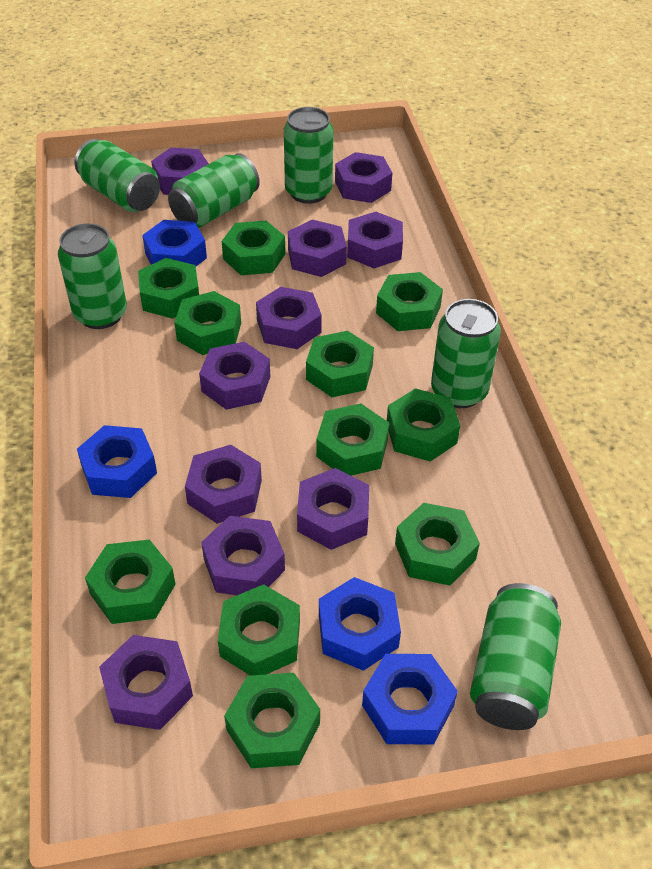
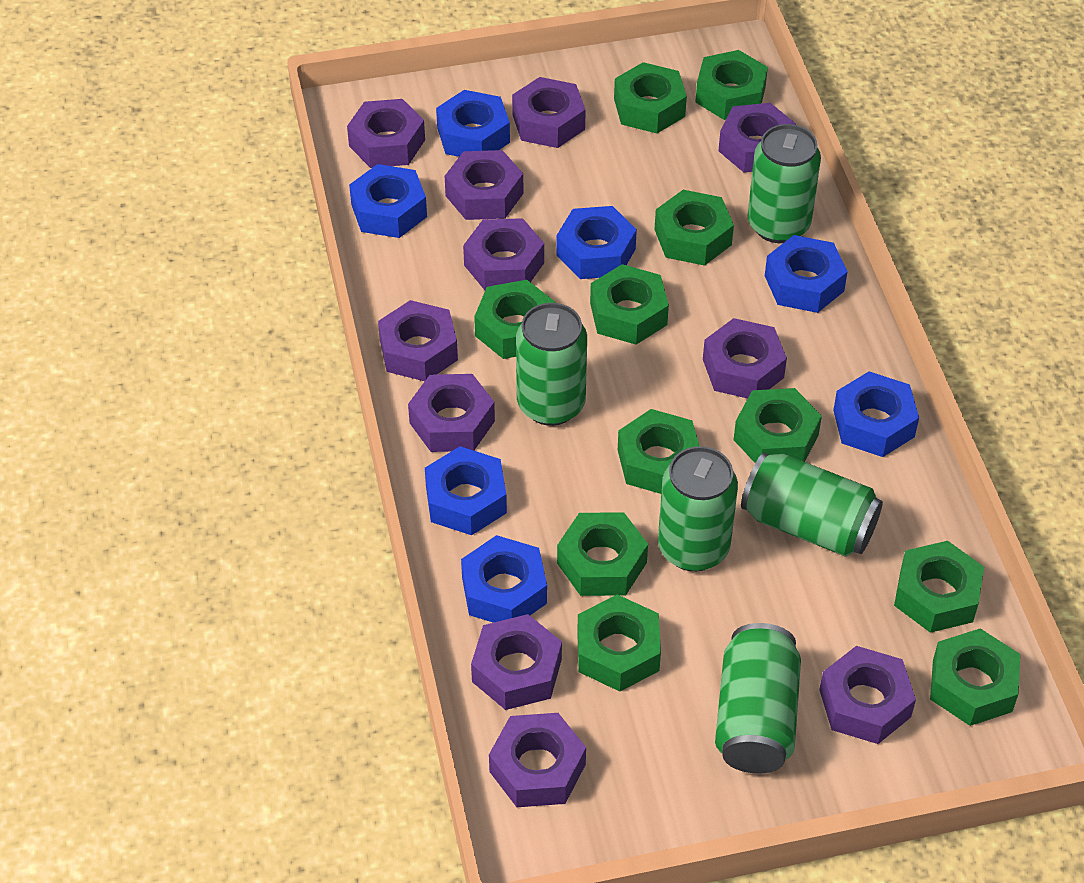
blue nut: [77,425,157,498] [142,220,207,266] [319,577,401,671] [362,654,458,745] = 4 -> [349,164,427,238] [425,446,507,535] [436,90,510,157] [461,535,547,623] [556,206,637,279] [765,235,848,313] [833,371,919,457] = 7
green can: [58,224,127,329] [75,139,160,212] [168,153,260,228] [284,107,334,204] [431,299,501,408] [470,583,561,730] = 6 -> [516,303,587,426] [658,446,738,572] [715,623,801,774] [741,452,883,556] [748,124,821,243] = 5
purple nut: [99,635,193,730] [151,148,209,195] [185,445,262,524] [199,342,270,410] [201,516,285,595] [256,287,322,349] [288,219,347,277] [297,468,369,550] [335,152,392,203] [347,212,403,268] = 10 -> [347,99,425,168] [378,300,458,381] [408,374,495,452] [445,150,523,220] [463,218,544,290] [471,614,562,710] [489,713,586,807] [512,77,586,148] [703,318,787,398] [718,103,796,173] [819,646,916,744] = 11

